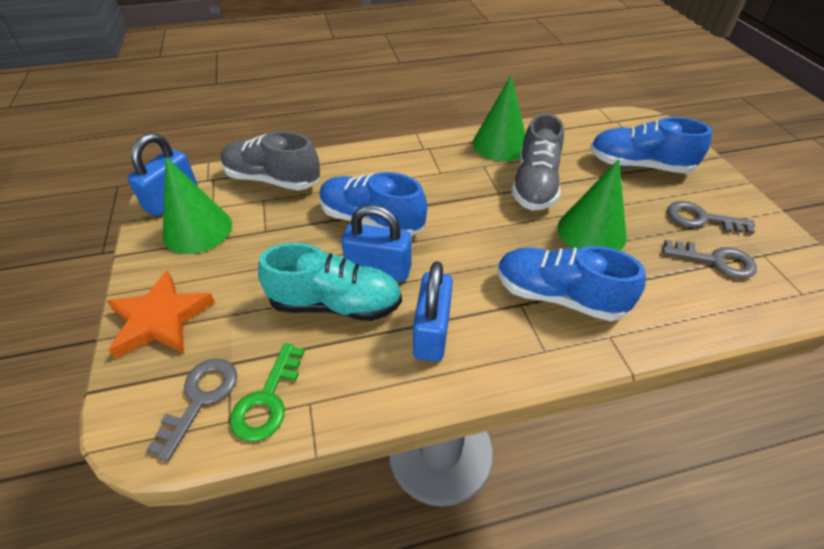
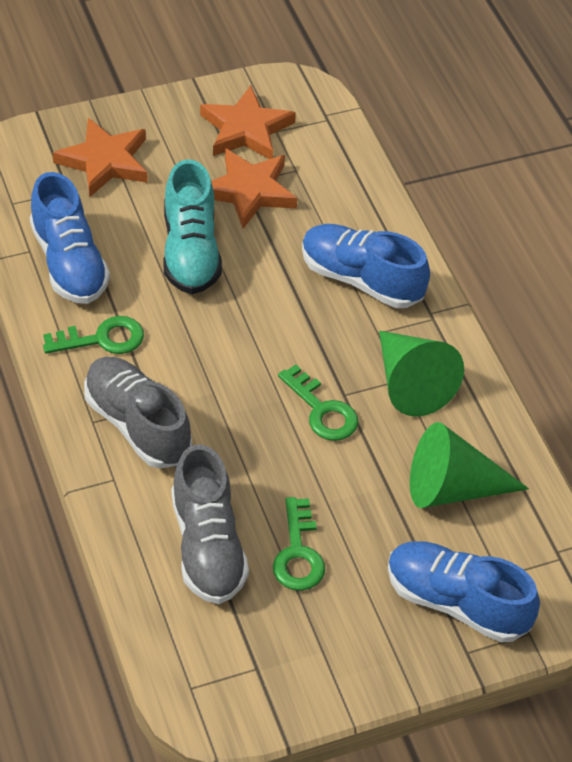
blue padlock: [127,133,198,216] [341,205,411,281] [413,261,453,362] = 3 -> none = 0
green cone: [163,157,232,254] [473,76,525,161] [558,159,627,251] = 3 -> [379,331,464,417] [410,422,529,508] = 2
green key: [230,343,305,442] = 1 -> [43,316,144,354] [273,497,325,591] [278,365,358,441] = 3
grey key: [146,359,237,461] [662,240,757,279] [667,201,755,234] = 3 -> none = 0
orange star: [107,270,215,359] = 1 -> [53,118,148,197] [200,85,296,159] [211,148,297,228] = 3

